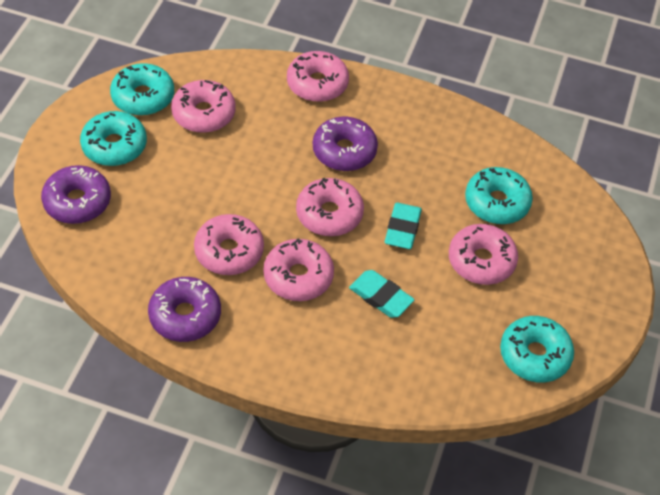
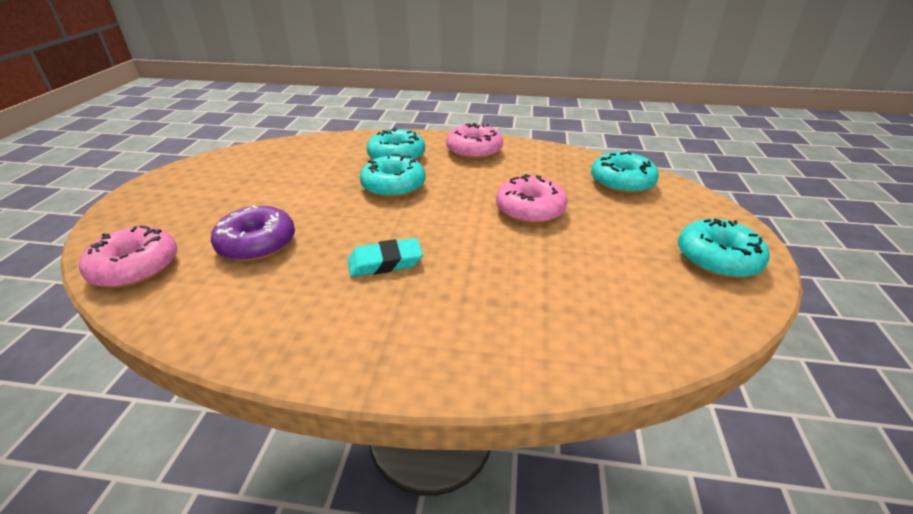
pink donut: [171,80,236,133] [194,214,264,275] [263,239,334,301] [287,51,349,102] [296,178,364,236] [449,224,518,285] = 6 -> [79,225,177,288] [446,123,503,160] [496,174,567,224] = 3
purple donut: [41,165,111,224] [148,277,221,342] [313,117,378,171] = 3 -> [211,206,295,262] = 1
turquoise eraser: [349,270,414,318] [385,203,422,249] = 2 -> [348,238,423,277] = 1

